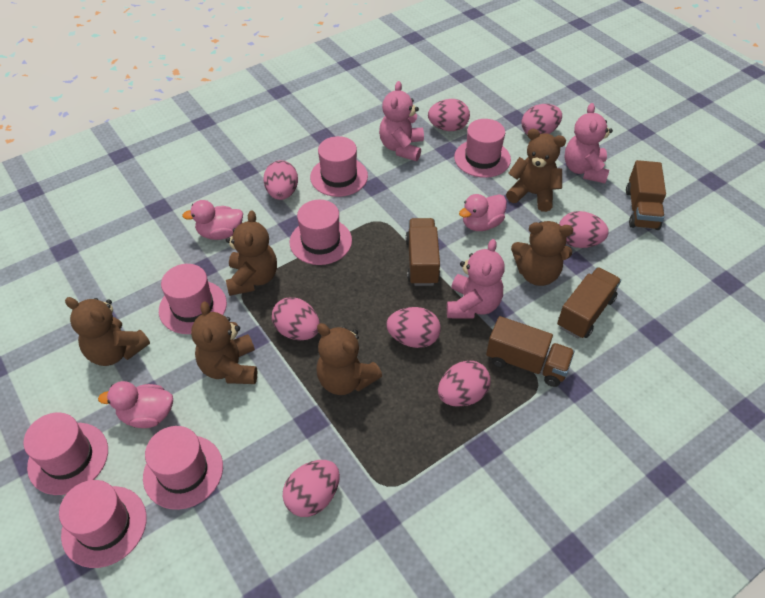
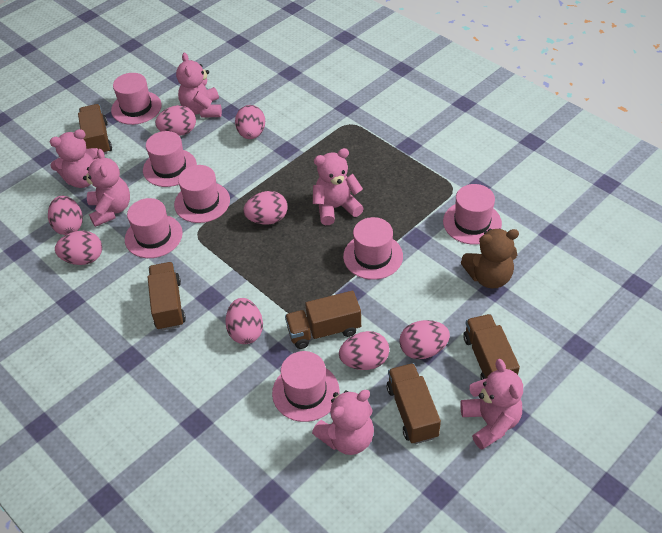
brown teddy bear: [65,297,150,366] [191,301,257,384] [226,210,277,296] [316,323,382,395] [506,129,566,212] [511,221,573,286] = 6 -> [461,228,519,289] = 1
brown truck: [406,218,440,286] [486,316,575,387] [557,267,621,338] [626,160,666,230] = 4 -> [78,104,112,155] [148,262,186,331] [285,291,361,349] [387,363,441,444] [463,314,520,380] = 5
pink duck: [98,381,173,428] [182,200,243,240] [459,194,507,231] = 3 -> none = 0
pink teddy bear: [379,81,424,161] [447,239,504,319] [564,103,613,183] = 3 -> [49,129,98,188] [83,149,130,227] [176,53,222,118] [312,390,374,455] [313,148,364,225] [460,359,523,450] = 6

